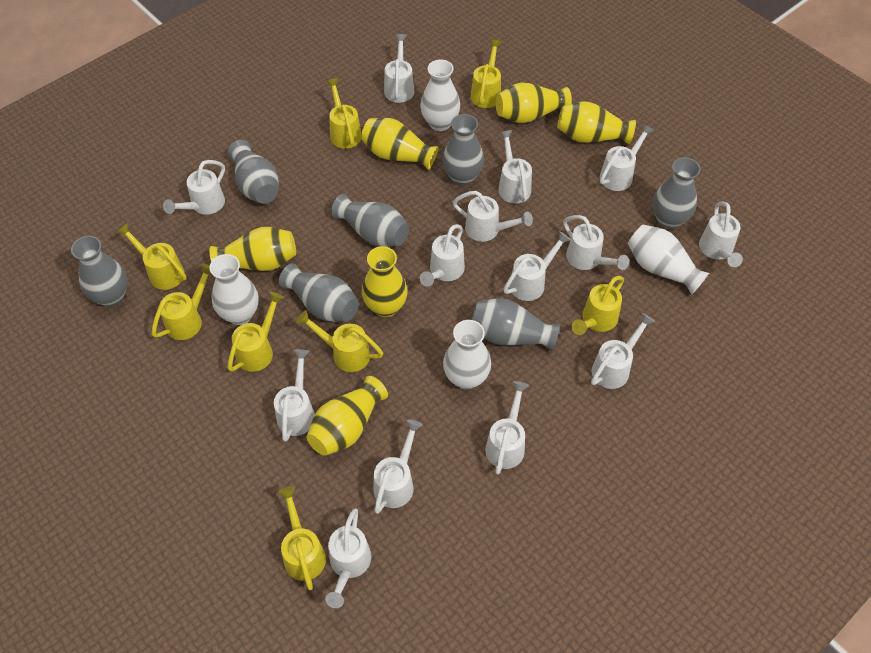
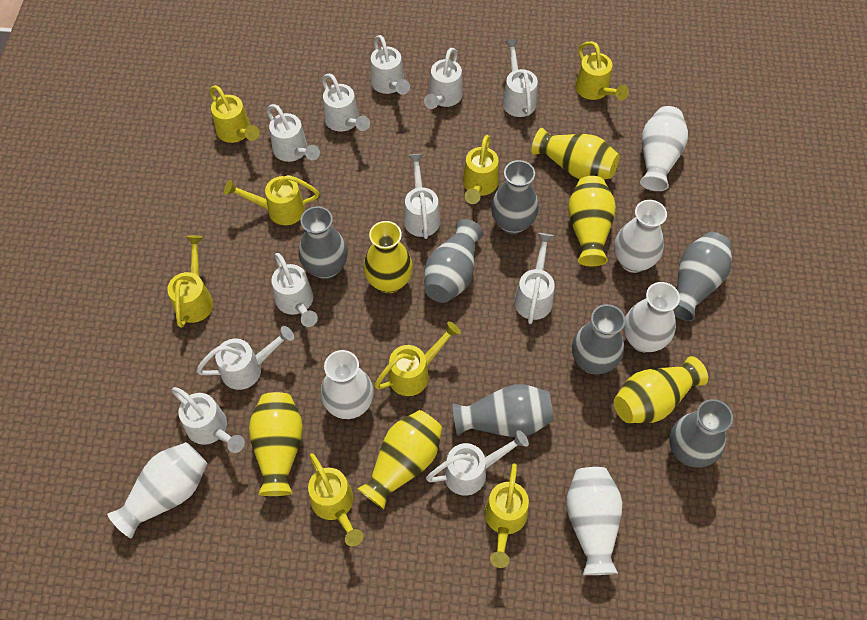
white vase: [210,254,259,325] [420,59,460,131] [443,320,491,390] [628,224,709,295] = 4 -> [107,442,207,538] [321,350,374,419] [566,467,622,575] [614,200,667,273] [624,282,680,352] [640,106,688,191] = 6
white watering can: [163,160,225,215] [274,349,315,442] [325,508,371,608] [373,419,423,514] [384,34,414,103] [420,224,465,287] [453,191,533,242] [485,381,529,475] [498,130,532,204] [503,231,571,301] [563,215,629,270] [591,313,655,389] [600,124,655,191] [699,202,743,267] = 14 -> [172,387,245,453] [196,326,294,390] [266,104,320,162] [271,253,318,327] [322,74,370,132] [371,35,410,95] [404,154,440,239] [424,48,463,109] [426,430,529,495] [502,39,538,117] [514,233,555,324] = 11

